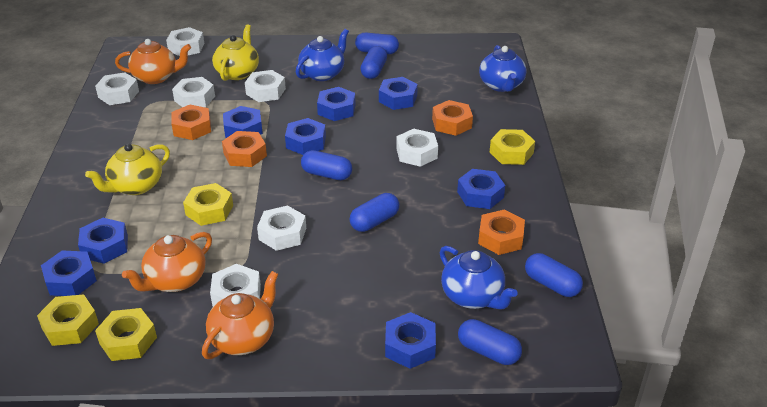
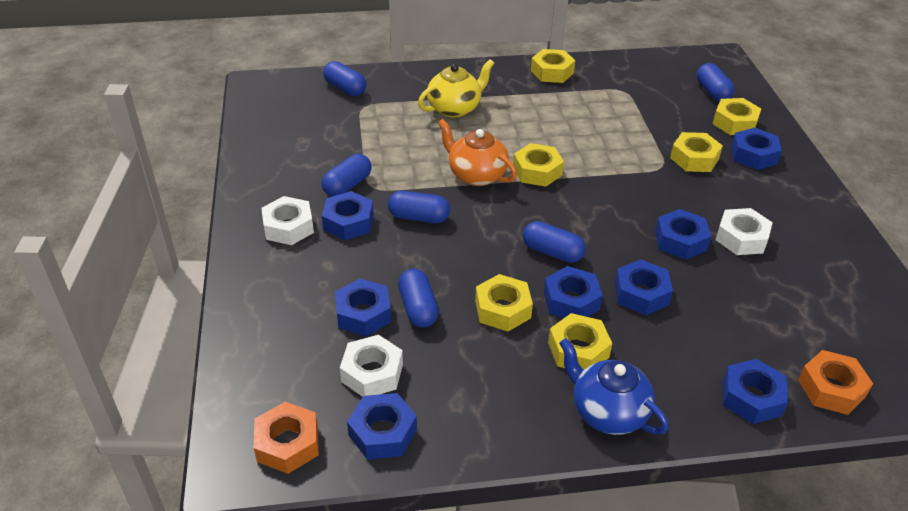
blue teapot: [296,29,349,81] [440,246,518,309] [479,45,526,92] = 3 -> [559,338,669,435] = 1
orange nut: [171,105,211,140] [222,131,267,167] [432,100,473,136] [478,210,525,255] = 4 -> [254,402,319,474] [798,350,873,415] = 2
orange teapot: [115,39,191,84] [122,232,212,292] [202,271,278,359] = 3 -> [438,119,517,186] = 1
white nut: [95,72,139,105] [166,27,204,56] [172,77,215,107] [210,264,261,307] [245,70,286,102] [257,206,306,251] [396,129,438,167] = 7 -> [261,196,314,245] [340,335,403,397] [716,208,773,255] = 3
yellow nut: [37,294,99,346] [95,308,157,361] [183,183,233,226] [490,129,535,165] = 4 -> [475,274,533,332] [513,143,564,187] [531,49,575,83] [548,313,612,369] [670,132,723,172] [713,98,761,135] = 6
yellow teapot: [85,144,170,195] [212,25,259,81] = 2 -> [418,59,494,118] = 1

